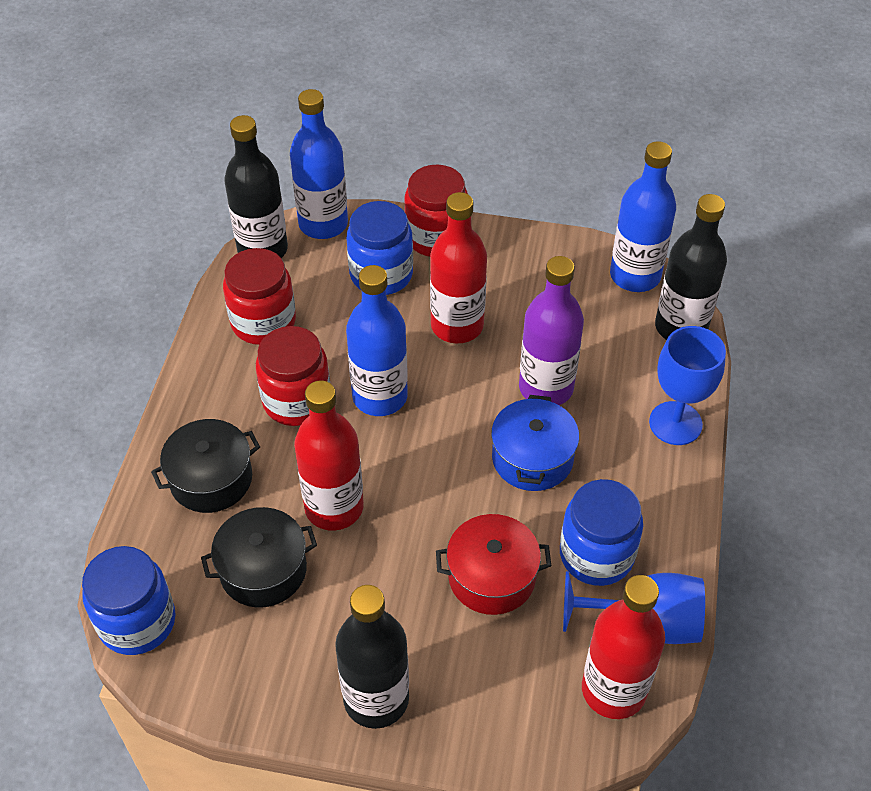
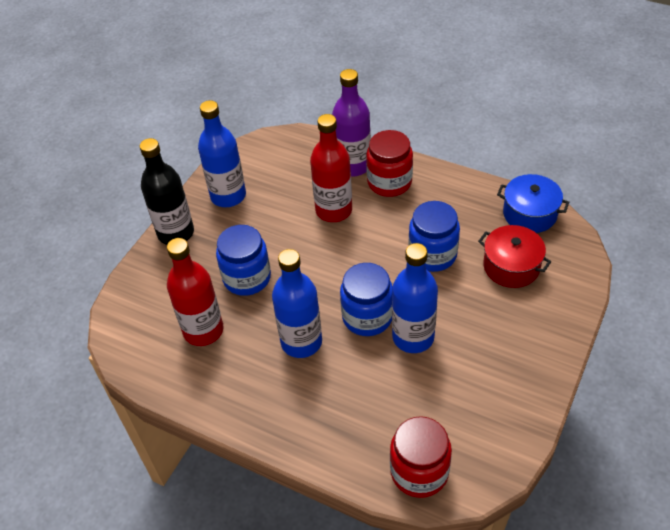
black bottle: [224,115,288,258] [335,585,409,729] [655,194,727,340] = 3 -> [140,138,194,245] = 1
black pot: [151,419,260,513] [201,507,317,608] = 2 -> none = 0
blue goblet: [563,571,705,644] [649,326,726,445] = 2 -> none = 0
red bottle: [294,381,364,530] [430,192,487,343] [582,575,665,719] = 3 -> [167,238,224,346] [310,114,352,222] = 2
red jar: [223,248,296,345] [256,326,330,426] [404,165,468,257] = 3 -> [366,130,413,197] [390,416,452,498] = 2

